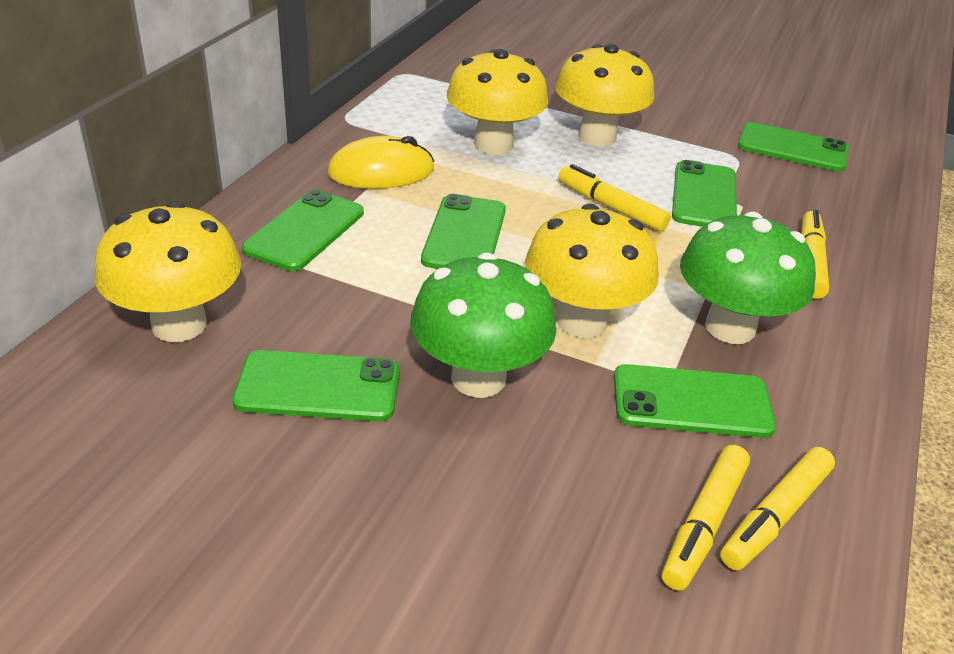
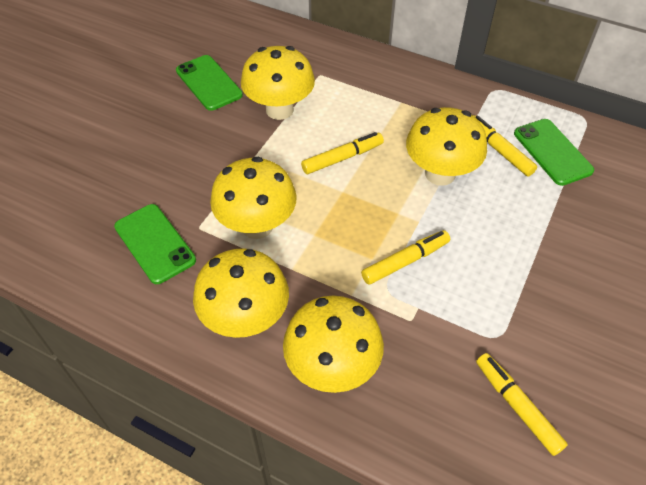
green mushroom: [410,253,556,398] [680,212,816,344] = 2 -> none = 0
green phone: [232,350,400,422] [242,189,364,271] [421,194,506,269] [614,364,776,438] [672,160,737,227] [738,122,849,172] = 6 -> [114,204,196,284] [176,55,243,111] [514,119,594,186] = 3
yellow mouse: [328,136,434,189] = 1 -> none = 0
yellow mushroom: [94,201,241,342] [446,49,548,155] [525,204,659,338] [555,44,654,147] = 4 -> [193,248,289,338] [210,157,297,239] [241,46,315,120] [283,295,384,393] [406,107,487,186] = 5

